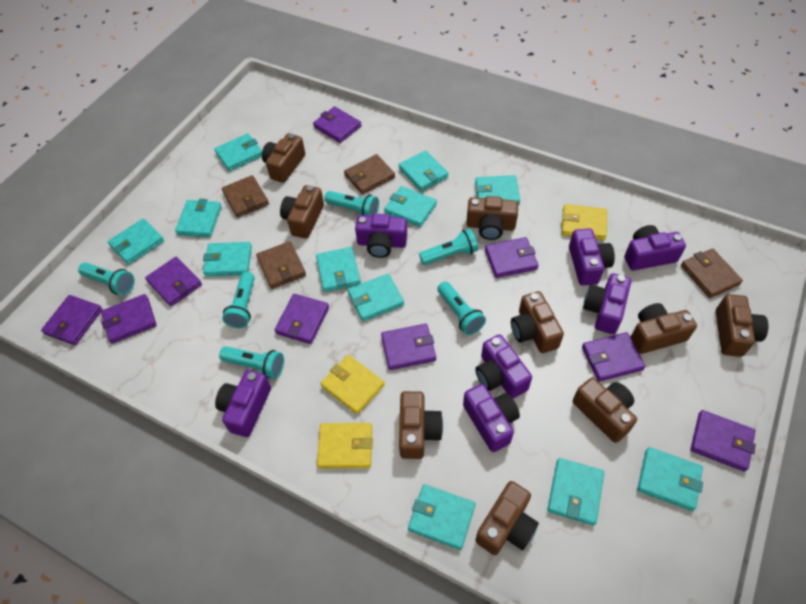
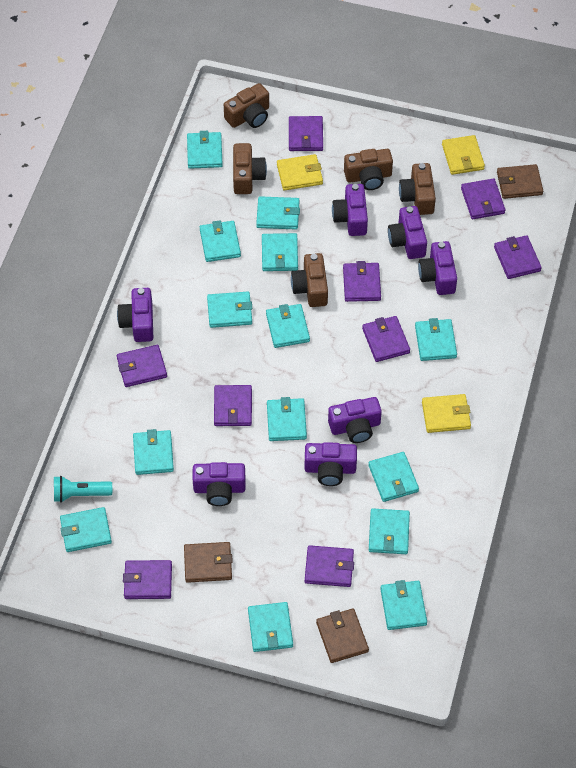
brown camera: [262,133,305,183] [280,185,324,239] [399,391,443,459] [466,196,518,240] [475,481,539,555] [511,291,564,353] [573,377,637,443] [631,303,697,354] [716,294,768,357] = 9 -> [224,83,269,128] [233,143,267,194] [291,253,328,307] [344,149,393,190] [399,163,436,215] = 5
brown wallet: [222,175,269,218] [256,241,306,289] [344,154,395,195] [681,249,743,298] = 4 -> [184,542,233,583] [316,608,369,663] [497,164,543,199] = 3
turquoise flashlight: [78,263,135,295] [219,346,284,379] [222,272,255,328] [325,191,379,216] [419,228,478,265] [437,282,486,335] = 6 -> [54,476,112,503] = 1
turquoise wallet: [108,218,164,265] [175,199,222,237] [203,242,252,277] [214,133,262,171] [316,247,361,292] [348,274,404,322] [384,186,437,227] [399,150,448,191] [408,484,476,550] [475,175,520,205] [547,458,604,525] [637,447,703,511] = 12 -> [60,507,112,552] [133,429,174,475] [187,131,223,169] [200,220,241,262] [207,292,252,328] [248,602,293,652] [256,196,300,230] [262,233,298,271] [266,304,310,348] [267,397,307,441] [368,452,419,502] [369,508,410,554] [380,580,427,630] [415,318,457,361] = 14

